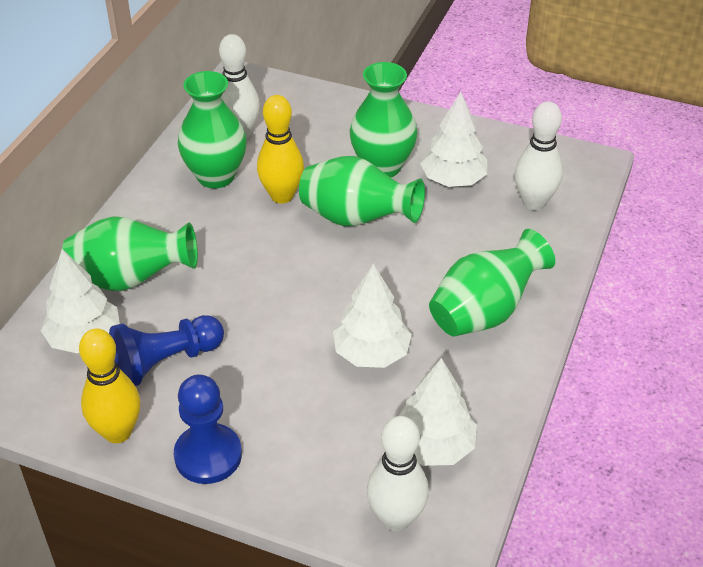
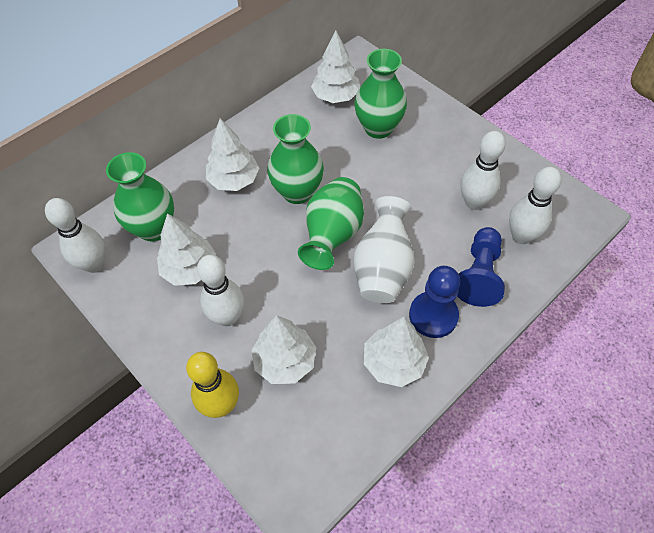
green vase: [62,216,198,291] [178,71,247,188] [299,156,425,226] [349,62,418,178] [429,229,555,337] = 5 -> [106,152,174,241] [267,114,324,204] [298,177,364,270] [354,49,407,139] = 4
white bowling pin: [219,34,260,138] [367,416,429,531] [515,101,563,210] = 3 -> [45,198,105,273] [197,255,244,326] [461,131,506,210] [509,167,562,244] = 4
white tree: [41,249,120,353] [333,263,412,368] [399,358,477,466] [420,92,487,187] = 4 -> [157,213,216,286] [206,118,259,191] [251,315,316,384] [311,31,360,103] [364,317,429,387] = 5
white vase: none = 0 -> [354,196,415,303] = 1
yellow bowling pin: [79,328,140,443] [257,95,304,203] = 2 -> [186,352,239,418] = 1

